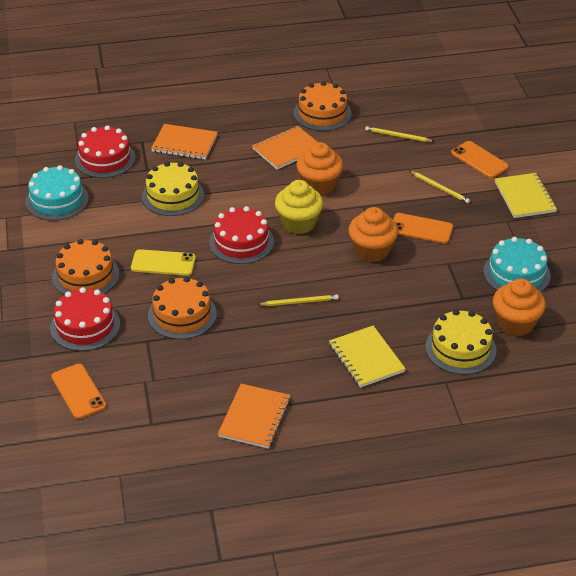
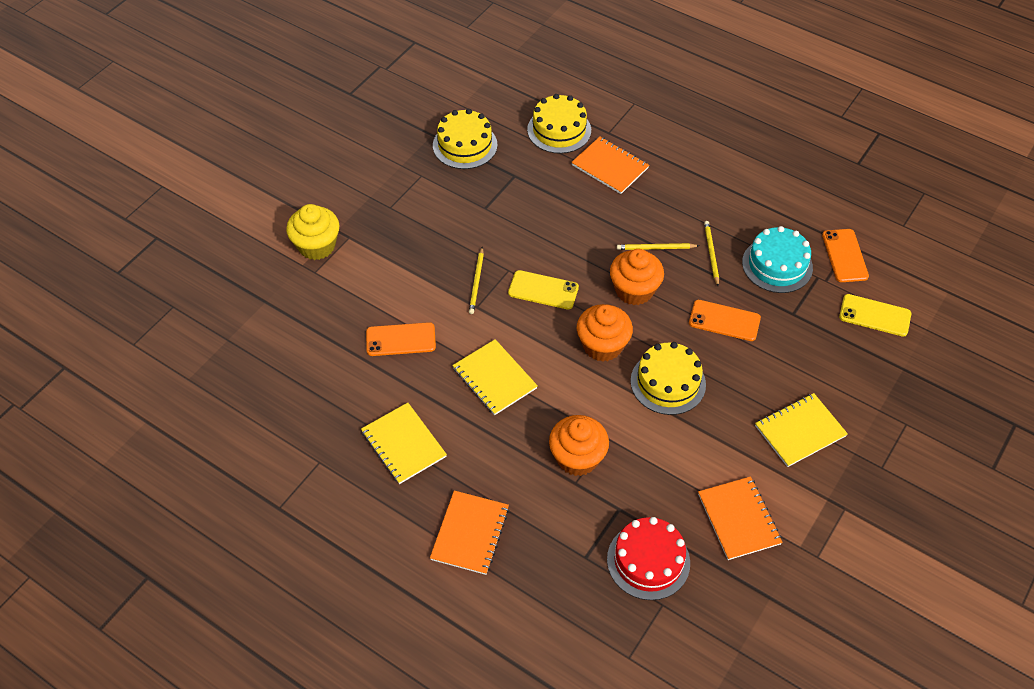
orange cake: [52,239,120,295] [148,277,217,339] [294,81,352,131] = 3 -> none = 0
red cake: [50,287,120,351] [75,125,136,178] [209,206,274,264] = 3 -> [607,517,690,600] = 1
turquoise cake: [25,165,89,221] [483,237,551,292] = 2 -> [742,226,813,293] = 1
yellow cake: [142,162,204,216] [425,309,497,375] = 2 -> [433,109,497,169] [527,94,591,154] [631,342,706,415] = 3
yellow notebook: [329,326,406,388] [495,173,557,218] = 2 -> [361,403,447,484] [452,339,538,415] [755,393,848,467] = 3
yellow phone: [131,249,196,276] = 1 -> [508,270,579,310] [839,294,911,337] = 2

